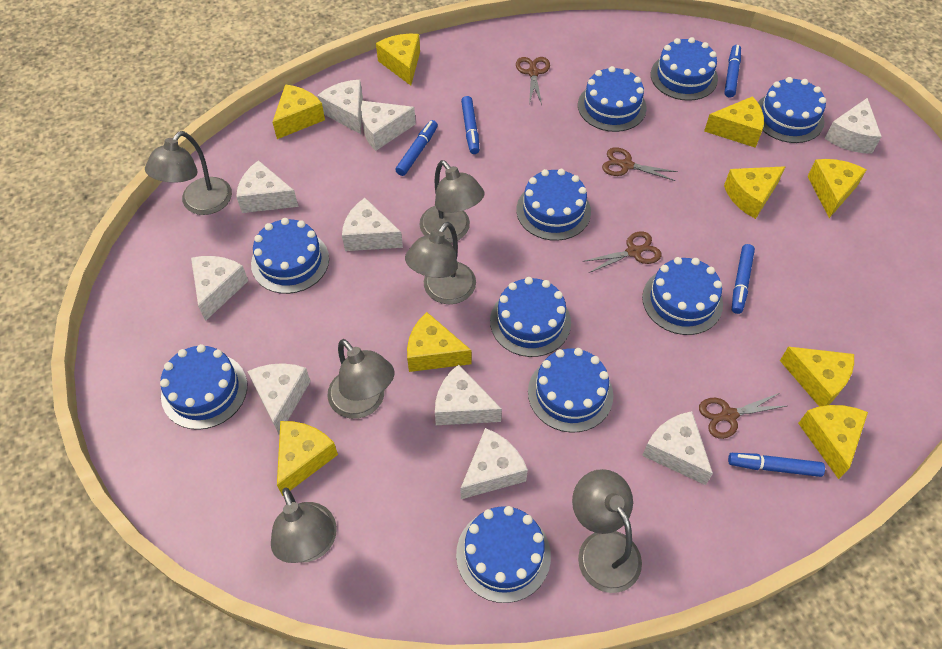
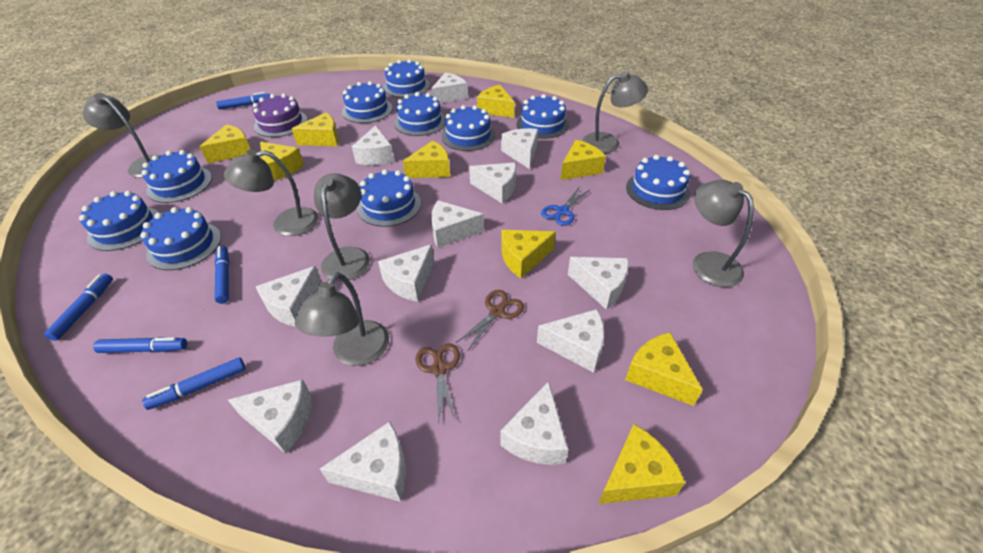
blue scissors: none = 0 -> [541,188,589,226] = 1
brown scissors: [516,57,550,105] [582,231,662,273] [602,147,678,181] [699,393,786,439] = 4 -> [416,343,460,425] [456,290,524,352] = 2
purple cake: none = 0 -> [253,94,308,137] = 1
white cheese: [191,256,248,321] [236,160,298,213] [248,363,311,435] [317,80,363,134] [342,198,403,251] [361,101,416,151] [435,364,502,425] [460,428,528,499] [642,411,713,485] [825,98,882,154] = 10 -> [228,379,312,454] [256,266,322,327] [320,421,406,502] [352,125,394,165] [378,244,434,302] [431,73,468,103] [431,201,484,248] [469,162,516,204] [500,381,569,465] [501,128,538,169] [537,309,604,373] [568,257,629,310] = 12

